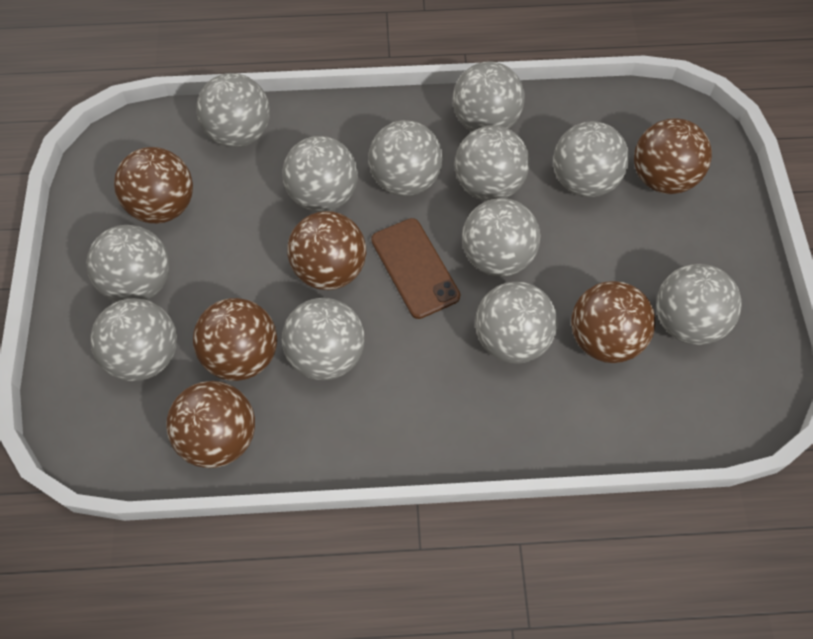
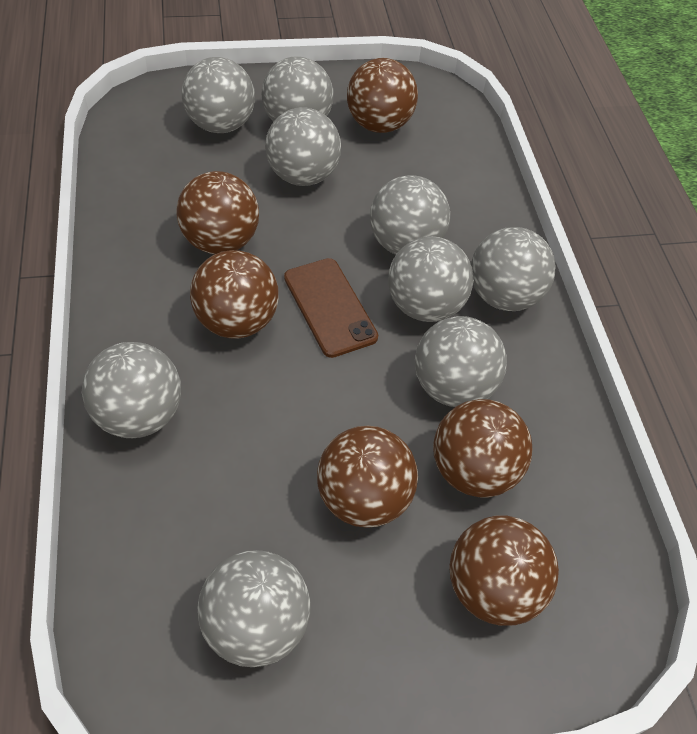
grey ball: [87,225,170,302] [90,298,177,381] [196,73,270,147] [282,136,358,212] [282,298,364,380] [368,120,443,196] [453,61,525,132] [455,125,530,201] [462,198,541,277] [475,282,558,364] [553,121,629,197] [656,264,742,345] = 12 -> [82,342,181,438] [182,57,255,133] [197,550,311,667] [262,56,333,122] [265,107,341,186] [370,175,450,255] [388,236,474,322] [415,316,507,407] [471,227,556,311] = 9

